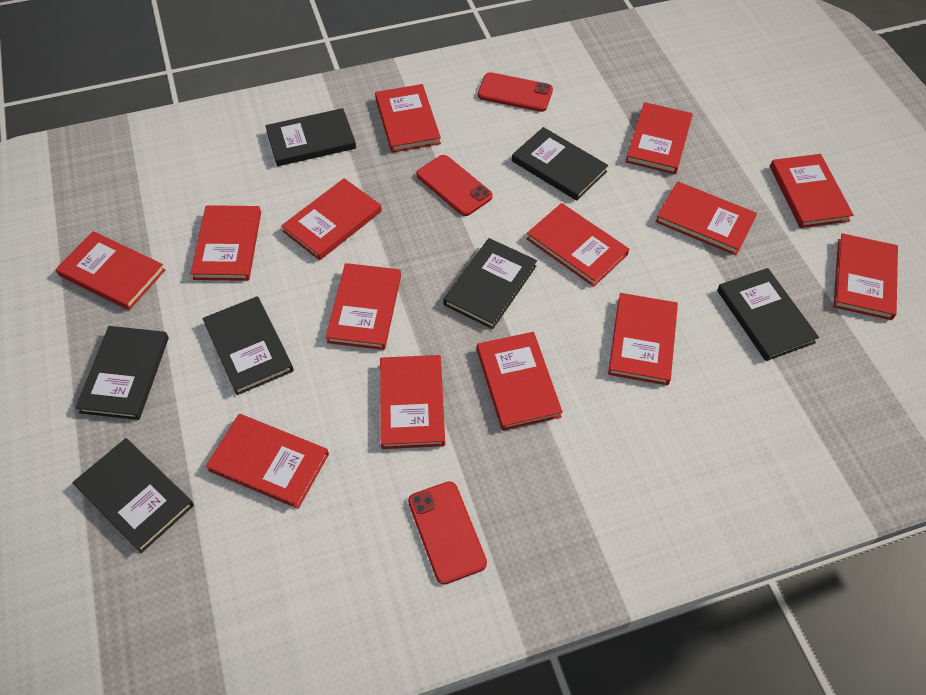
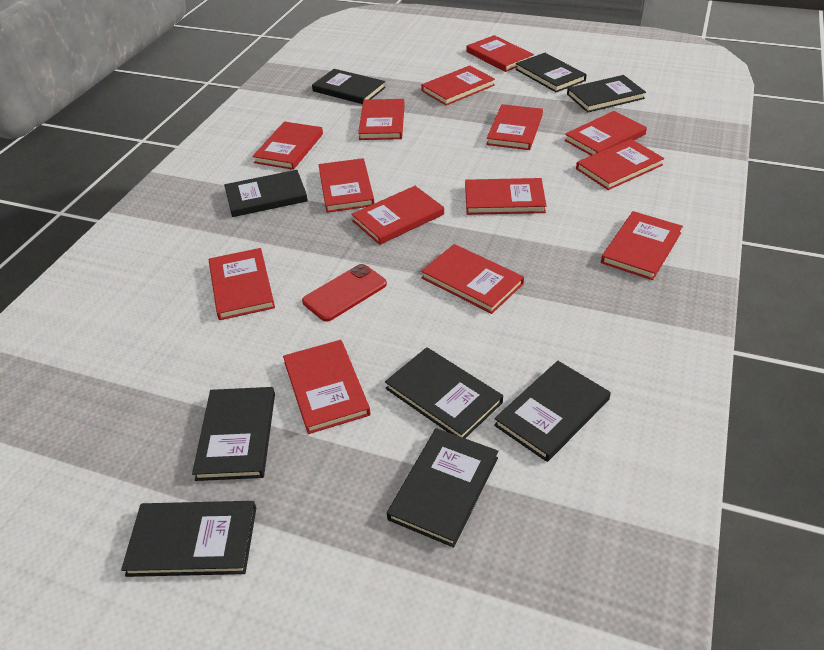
black book: [72,438,194,553] [76,326,169,420] [203,296,294,395] [265,108,356,166] [443,238,537,329] [512,127,608,201] [717,268,819,361] = 7 -> [121,501,256,577] [192,387,275,481] [224,170,308,217] [312,69,386,104] [385,347,503,438] [387,428,498,548] [494,361,611,462] [515,53,587,92] [567,75,646,113] = 9
red phone: [408,481,487,585] [416,155,493,216] [478,72,553,112] = 3 -> [302,264,387,322] = 1

